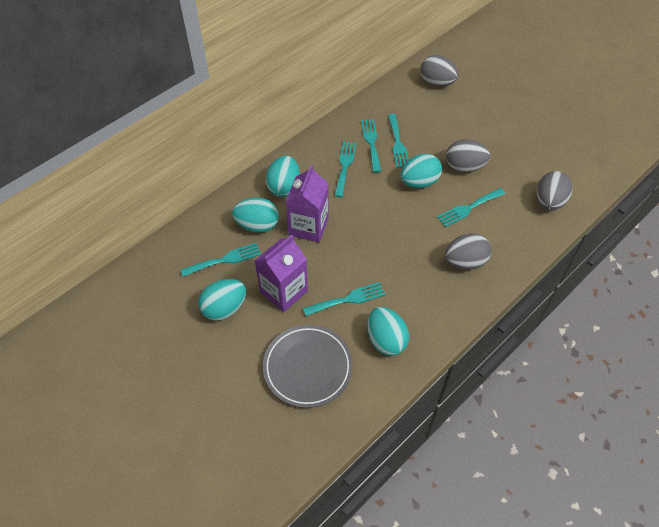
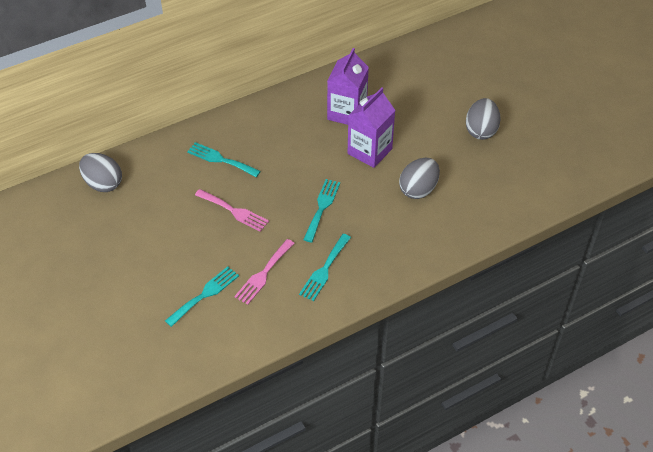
grey egg: [420,55,458,87] [445,233,491,270] [446,139,490,172] [537,171,573,210] = 4 -> [79,153,122,192] [399,158,440,199] [466,98,501,140] = 3
grey plate: [263,325,353,408] = 1 -> none = 0
pink fork: none = 0 -> [195,189,269,232] [234,239,295,305] = 2
turquoise egg: [198,279,246,321] [232,198,279,233] [266,156,300,197] [367,307,409,356] [401,154,442,188] = 5 -> none = 0
turquoise fork: [181,243,261,277] [303,282,386,316] [334,141,357,197] [361,119,381,173] [388,114,409,168] [437,188,505,227] = 6 -> [165,266,239,327] [187,142,261,177] [299,234,351,301] [303,179,340,243] = 4

